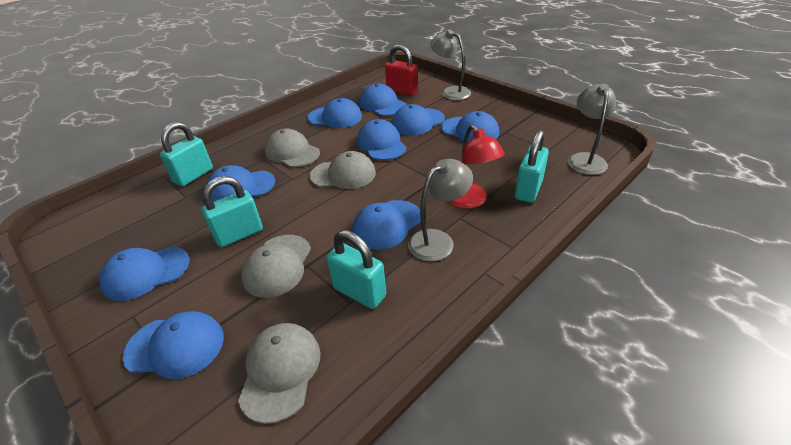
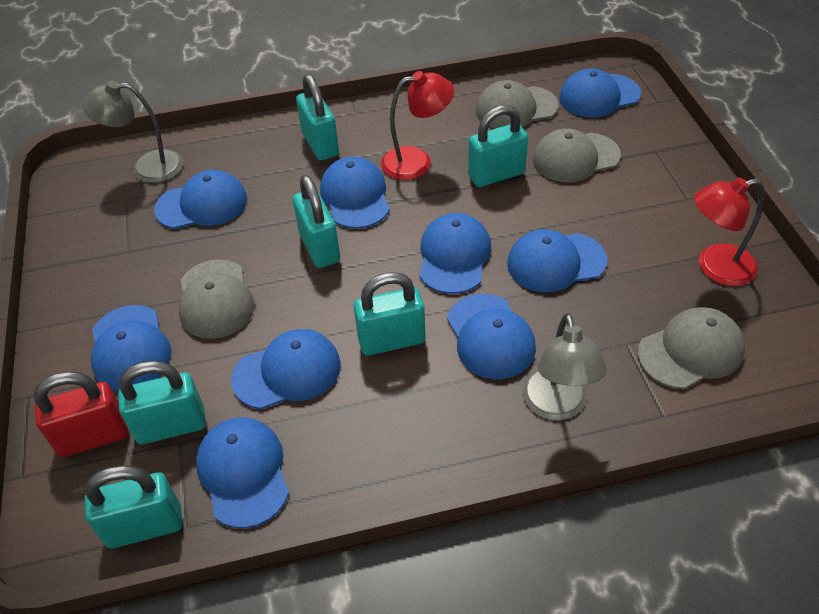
grey lamp: [408,159,473,261] [430,30,471,100] [568,84,616,175] = 3 -> [82,80,183,183] [522,313,607,420] = 2
red lamp: [448,125,505,209] = 1 -> [381,71,454,180] [694,177,764,286] = 2
turquoise padlock: [160,122,213,187] [201,176,263,247] [327,230,386,309] [515,130,549,203] = 4 -> [85,465,182,549] [118,361,206,444] [293,175,340,268] [296,74,339,160] [354,272,425,356] [468,105,528,187] = 6

